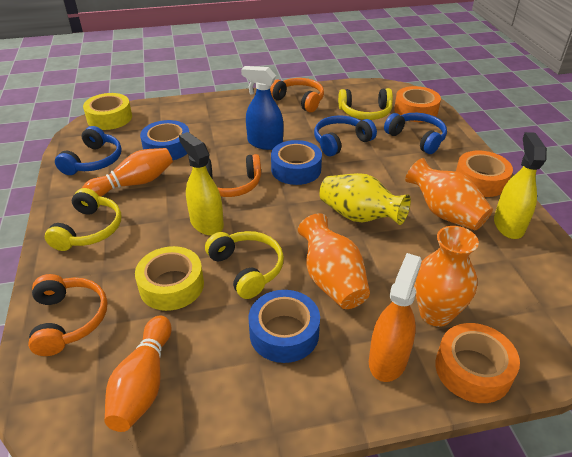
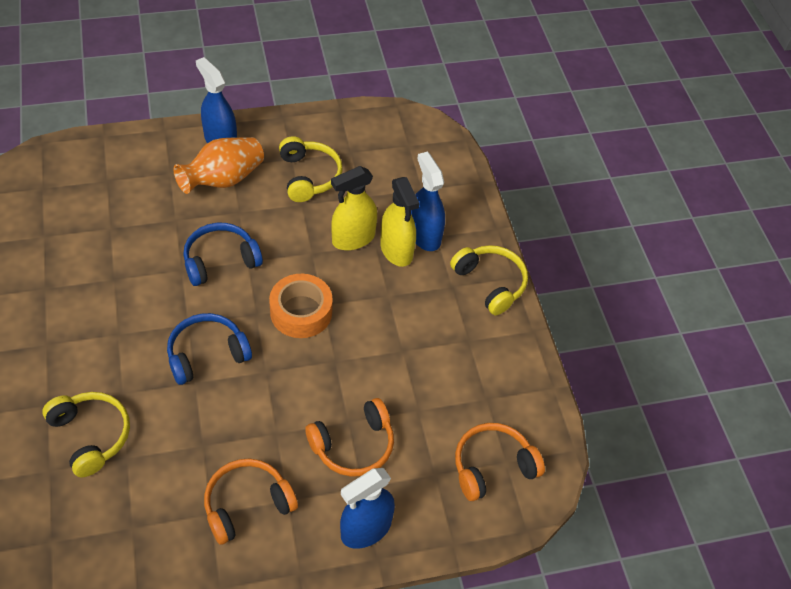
blue headphones: [55,126,122,175] [314,116,377,156] [384,113,447,154] = 3 -> [167,313,252,385] [183,223,263,286] = 2
blue spray bottle: [241,66,283,150] = 1 -> [196,57,237,143] [340,468,395,549] [411,151,445,251] = 3
blue tape: [140,120,189,160] [248,290,320,363] [271,140,322,185] = 3 -> none = 0
orange bowling pin: [82,148,173,197] [104,315,172,432] = 2 -> none = 0
orange spray bottle: [369,253,422,382] = 1 -> none = 0
orange tape: [394,86,441,122] [435,323,520,403] [456,150,513,197] = 3 -> [269,274,333,338] = 1
orange vase: [298,213,370,309] [405,158,493,230] [414,226,479,327] = 3 -> [174,137,264,194] = 1
yellow tape: [83,93,132,130] [135,246,204,311] = 2 -> none = 0
yellow vase: [319,173,411,225] = 1 -> none = 0

